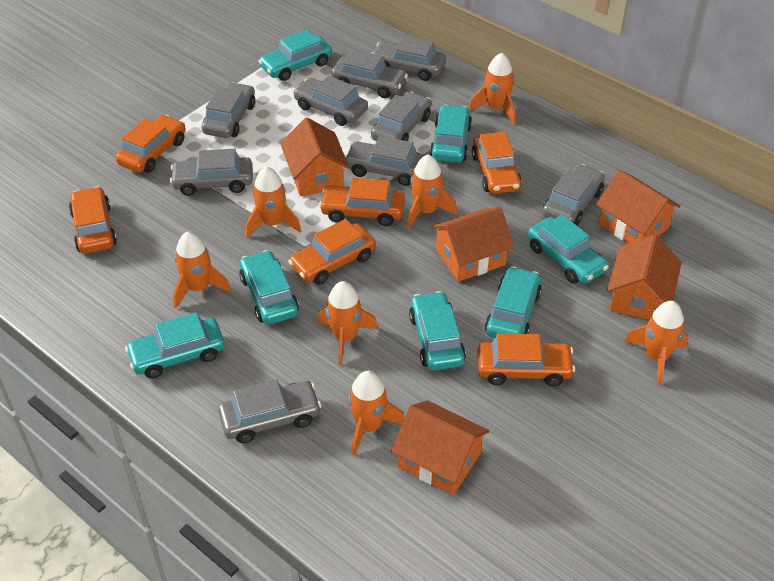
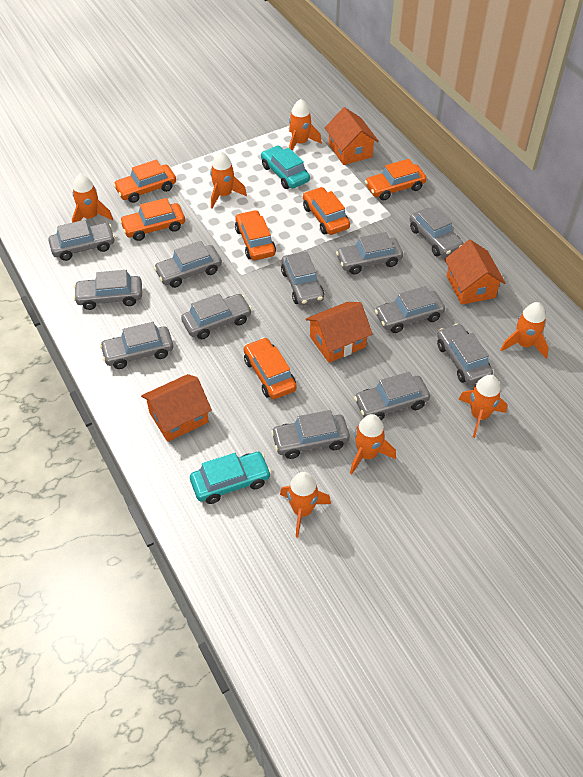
grey car: [170,149,253,196] [201,82,255,138] [218,379,322,444] [293,76,368,126] [331,49,408,98] [345,136,425,186] [371,92,431,141] [372,36,446,81] [542,164,605,225] = 9 -> [48,220,115,261] [74,270,142,310] [100,322,173,369] [154,241,222,288] [181,293,252,339] [271,410,350,459] [281,252,324,306] [336,232,403,275] [354,372,430,420] [375,286,445,333] [410,206,463,257] [437,324,493,385] = 12
orange house: [280,117,349,196] [391,400,490,495] [431,207,514,282] [596,170,681,244] [607,234,682,320] = 5 -> [141,374,212,442] [306,302,373,363] [325,107,379,165] [444,240,505,305] = 4
turquoise car: [125,312,225,379] [239,250,299,325] [258,29,332,81] [409,291,466,370] [430,105,472,162] [485,266,542,338] [528,214,609,284] = 7 -> [190,452,271,504] [261,145,310,189] = 2

